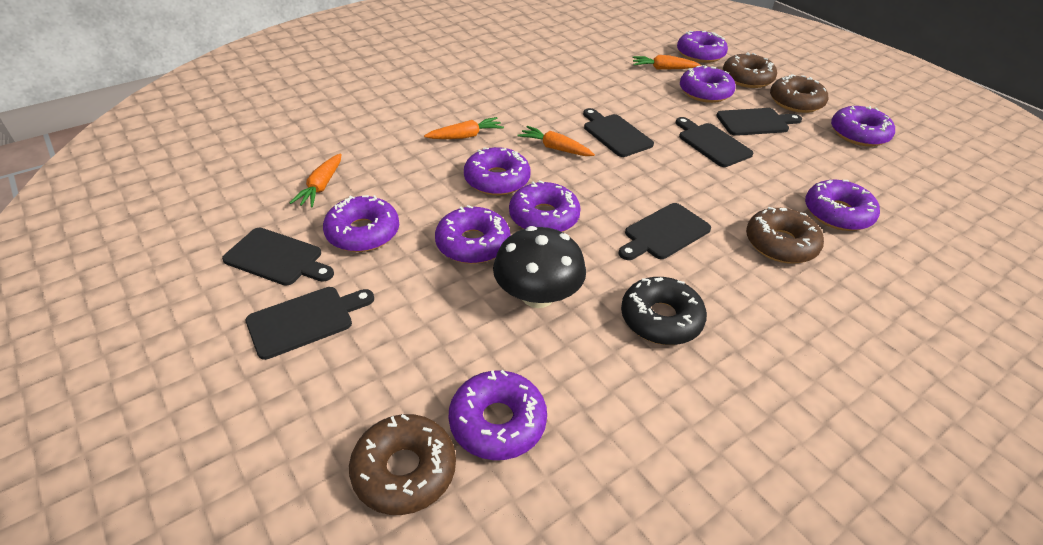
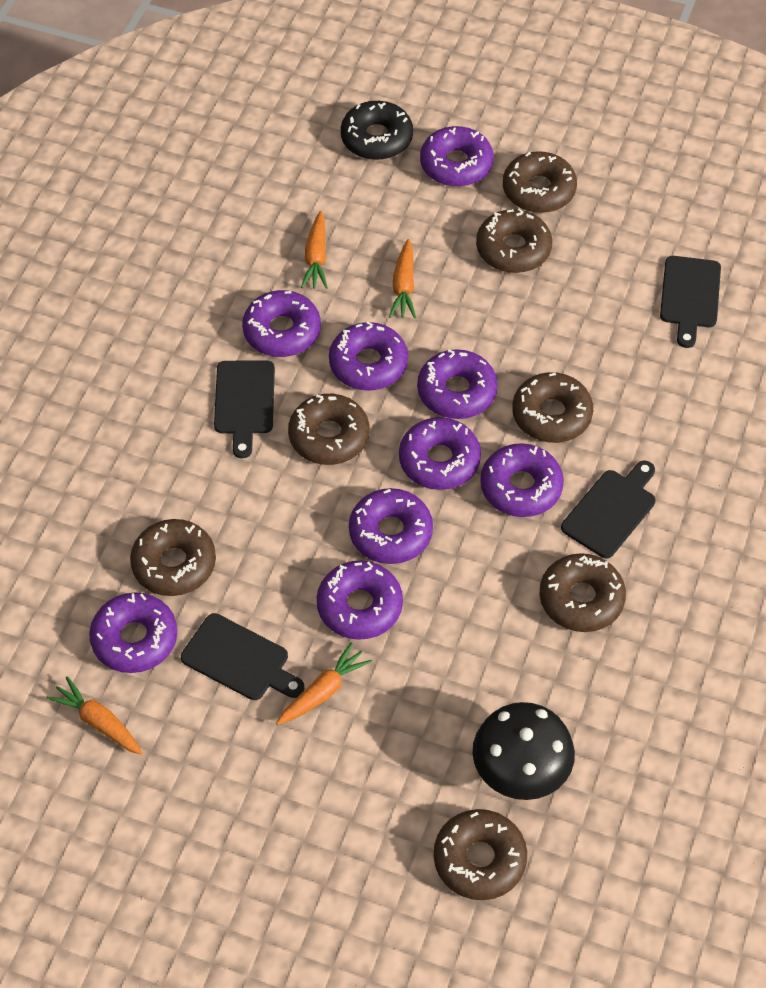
black cutting board: [222,228,334,286] [245,287,374,360] [583,108,654,157] [619,203,711,260] [676,117,753,167] [716,108,802,136] = 6 -> [181,613,304,700] [214,360,275,459] [561,461,655,559] [660,256,721,348] = 4
brown donut: [349,414,456,515] [723,52,777,88] [746,207,824,263] [770,74,828,113] = 4 -> [130,519,216,596] [288,394,369,465] [434,809,527,900] [476,208,552,273] [503,151,577,213] [512,372,593,443] [539,553,626,632] = 7

